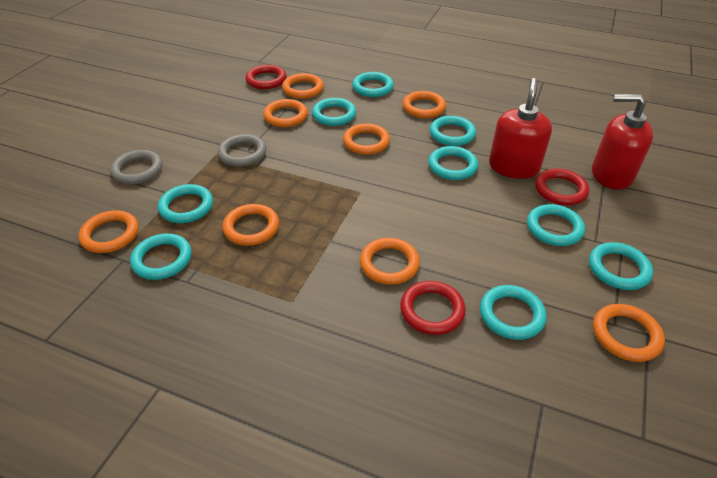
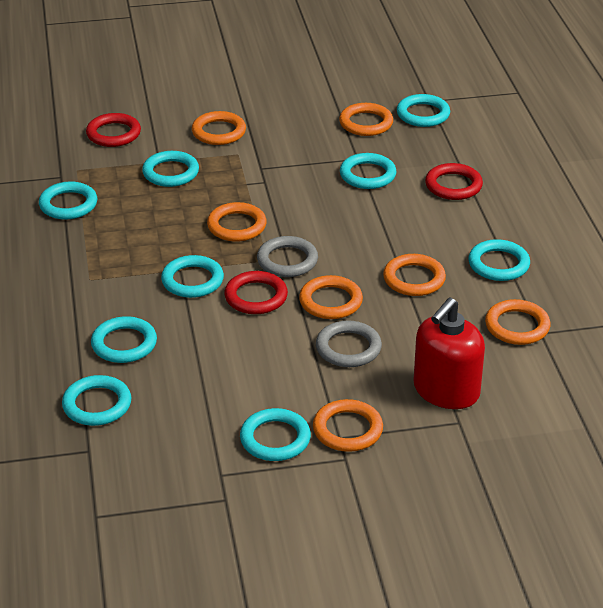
orange ring: [78,210,139,253] [222,204,279,246] [263,99,308,127] [282,73,324,99] [343,123,390,155] [360,238,420,285] [402,91,446,118] [593,304,665,362] = 8 -> [192,111,246,145] [207,202,267,242] [299,275,363,319] [313,399,383,452] [339,103,393,136] [383,254,446,296] [485,299,550,345] = 7
red soap dispenser: [489,78,552,179] [592,94,653,190] = 2 -> [413,297,485,409] = 1

